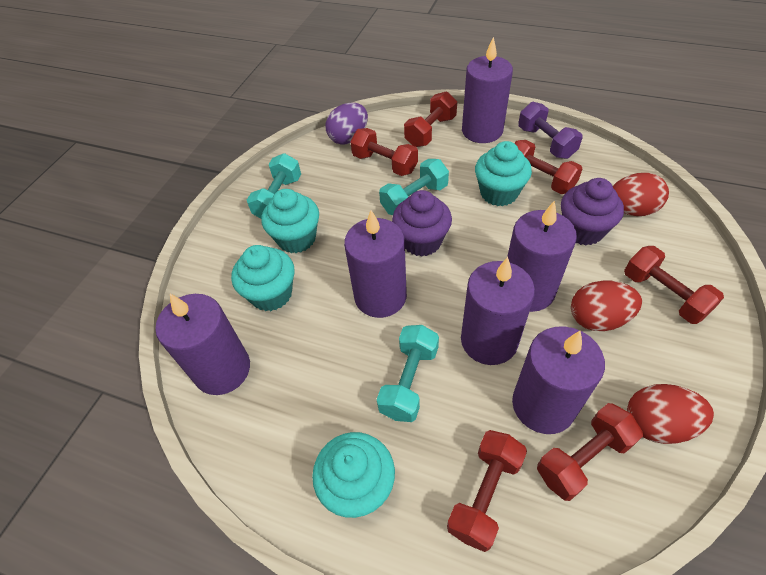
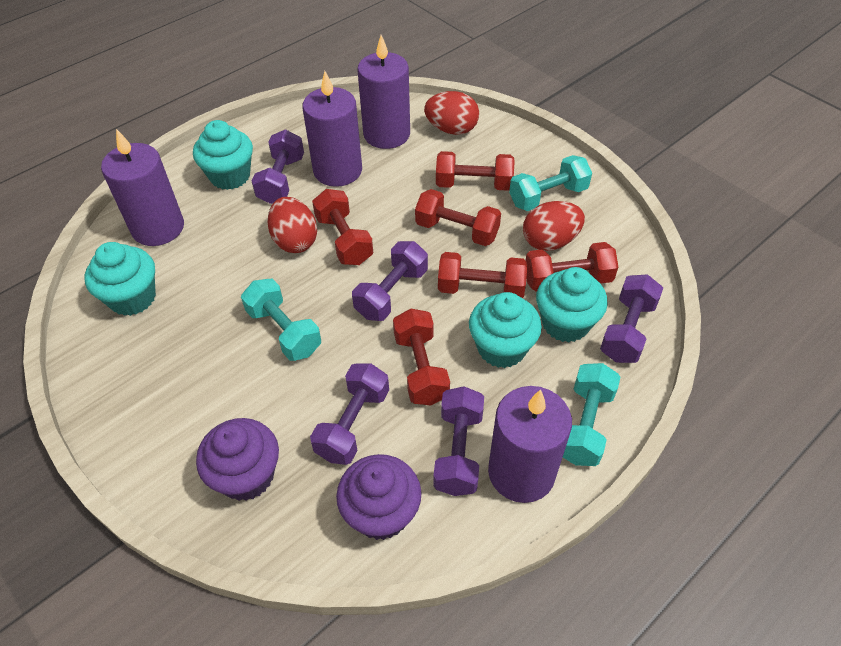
purple candle: [155,294,250,395] [344,210,407,318] [461,257,535,365] [462,36,513,143] [507,200,577,312] [512,326,605,434] = 6 -> [101,129,184,246] [302,71,362,187] [357,35,410,149] [488,386,572,503] = 4
purple dumbbell: [518,102,583,159] = 1 -> [252,130,304,204] [310,363,389,465] [352,241,428,321] [433,386,484,496] [600,274,663,363] = 5
purple egg: [326,103,368,145] = 1 -> none = 0

